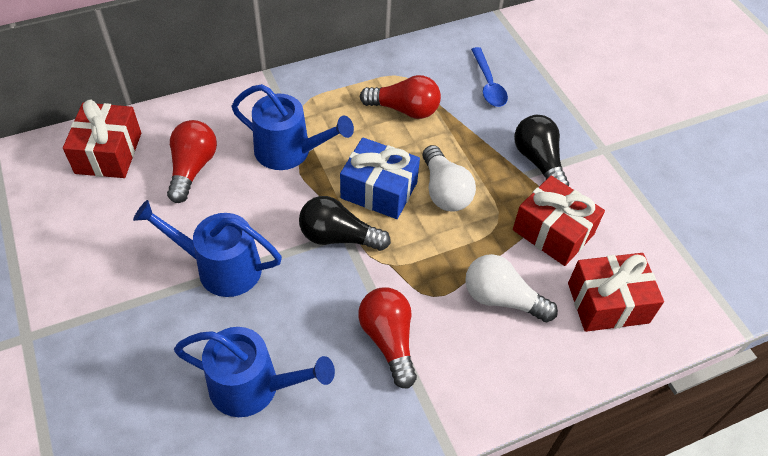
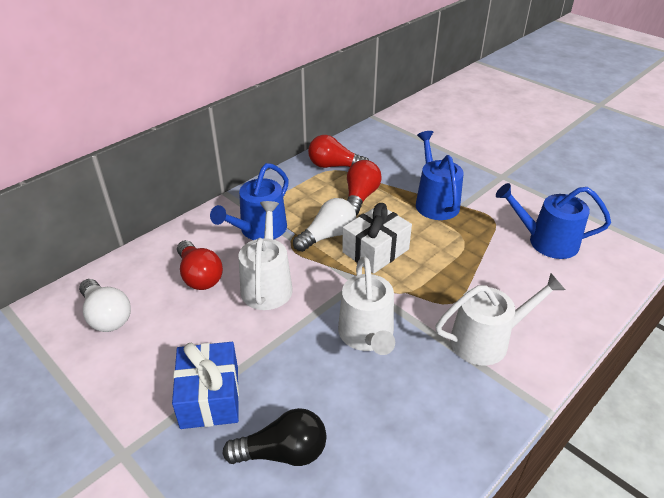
black light bulb: [299,196,391,251] [514,115,569,186] = 2 -> [222,408,327,466] = 1
blue spoon: [471,47,508,107] = 1 -> none = 0
red gift: [63,100,141,178] [513,175,605,266] [568,253,664,332] = 3 -> none = 0
white gift: none = 0 -> [342,203,412,274] = 1
white watering can: none = 0 -> [239,201,293,310] [338,257,395,355] [435,273,565,366] = 3

